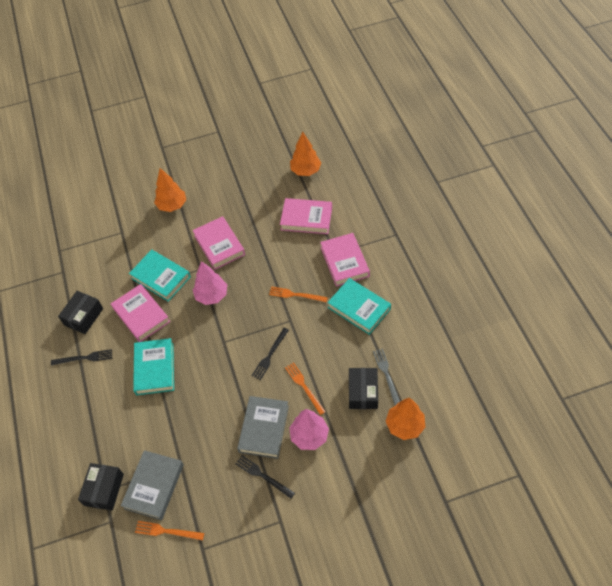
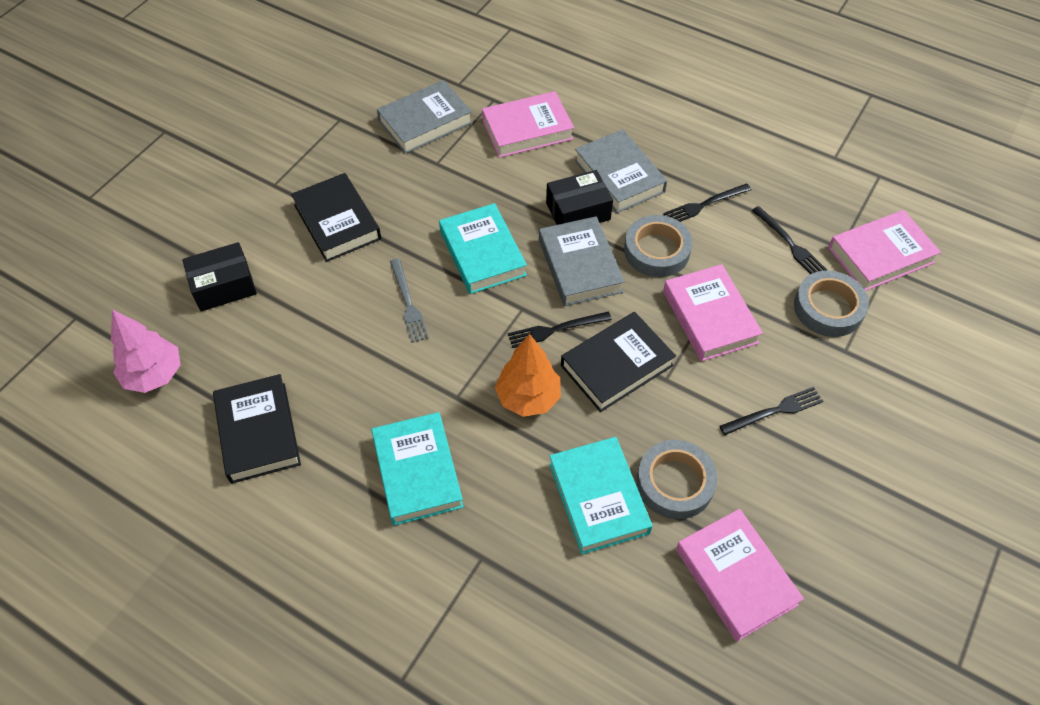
black book: none = 0 -> [213,374,301,484] [291,173,381,262] [561,312,676,412] = 3
black box: [58,291,103,334] [78,463,124,511] [349,368,378,409] = 3 -> [182,242,257,311] [546,170,613,225] = 2
black fork: [51,349,112,366] [236,455,295,499] [252,328,289,380] = 3 -> [508,312,612,348] [663,184,751,222] [720,387,823,435] [752,206,827,274] = 4
grey book: [121,450,184,520] [237,396,289,459] = 2 -> [377,80,472,154] [539,216,625,306] [574,129,667,213] = 3
grey tape: none = 0 -> [624,215,693,277] [637,440,717,519] [794,271,869,337] = 3
orange fork: [135,521,204,540] [269,286,328,302] [285,362,326,415] = 3 -> none = 0
orange tree: [154,168,186,212] [290,132,321,176] [386,398,425,440] = 3 -> [495,334,561,417] = 1
pink tree: [193,261,227,305] [289,409,329,450] = 2 -> [111,310,181,393] = 1

